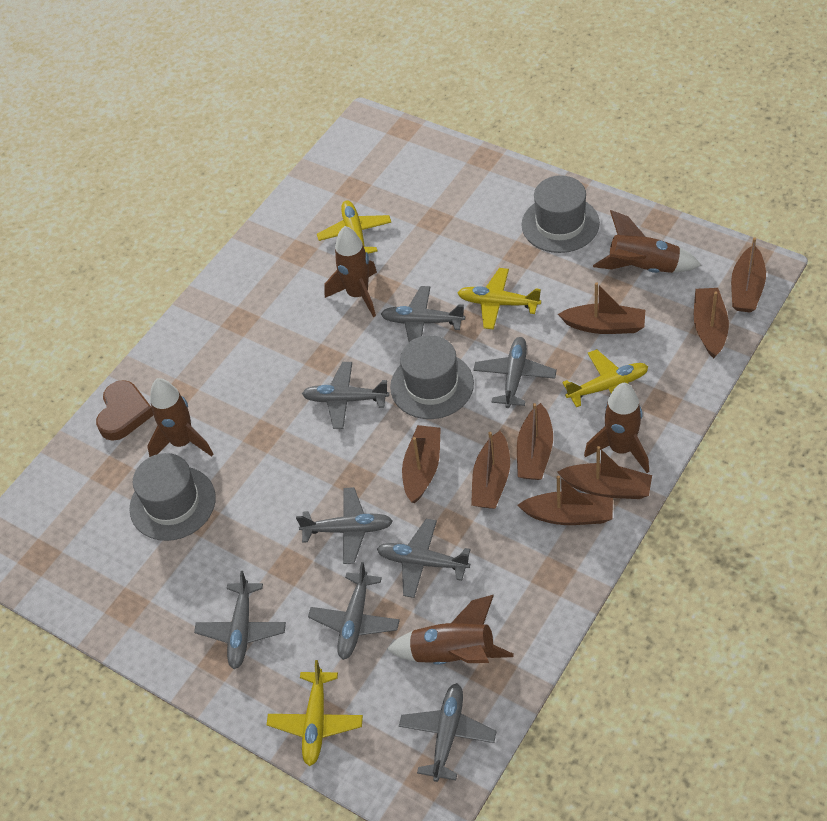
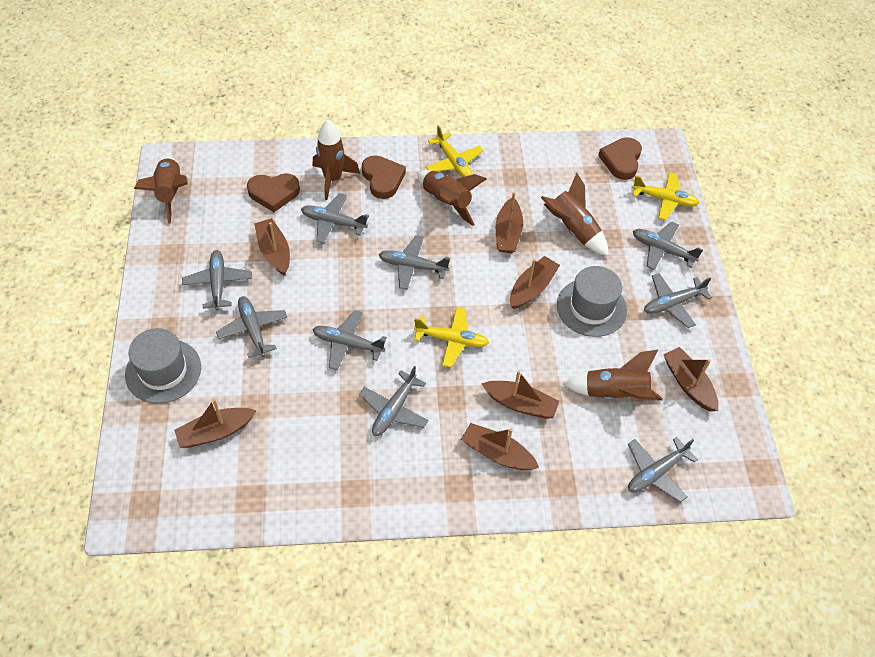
brown boat: [402,425,441,503] [471,431,510,509] [517,403,553,480] [517,475,613,525] [557,446,652,499] [558,282,645,334] [694,288,729,358] [731,238,766,312] = 8 -> [174,399,257,448] [254,218,290,276] [461,423,539,470] [481,371,559,419] [496,192,523,253] [510,256,560,309] [663,347,719,411] = 7
brown heart: [96,380,153,441] = 1 -> [247,173,300,212] [362,155,406,199] [598,137,642,180] = 3
grey hat: [129,453,216,541] [390,335,474,419] [521,175,600,253] = 3 -> [125,328,201,404] [557,266,627,337] = 2
grey plane: [194,571,286,669] [296,487,393,564] [302,362,389,429] [308,562,400,660] [377,519,470,598] [381,286,465,342] [399,683,497,782] [473,337,557,408] = 8 -> [182,250,252,311] [216,296,287,358] [301,193,369,244] [312,310,387,370] [359,366,428,436] [379,235,450,290] [628,437,698,503] [633,221,703,270] [644,273,712,328] = 9
yellow plane: [267,660,363,766] [317,200,392,254] [458,268,541,330] [562,349,648,407] = 4 -> [414,307,489,367] [426,125,484,177] [632,172,700,220] = 3

